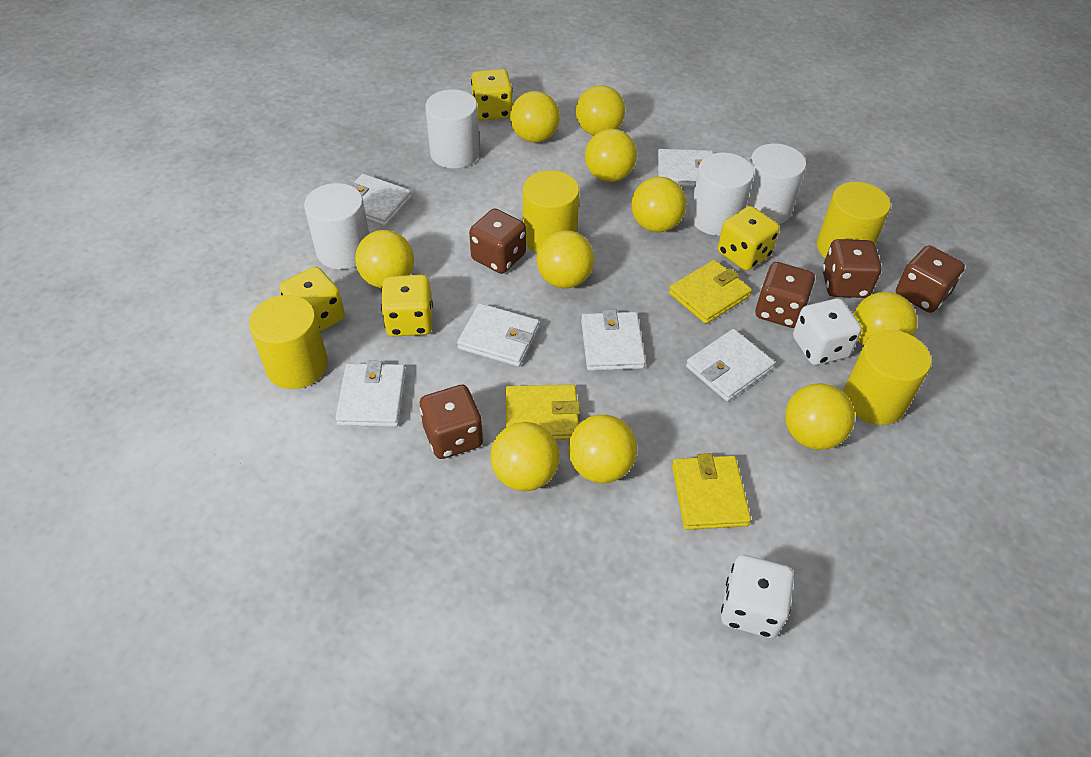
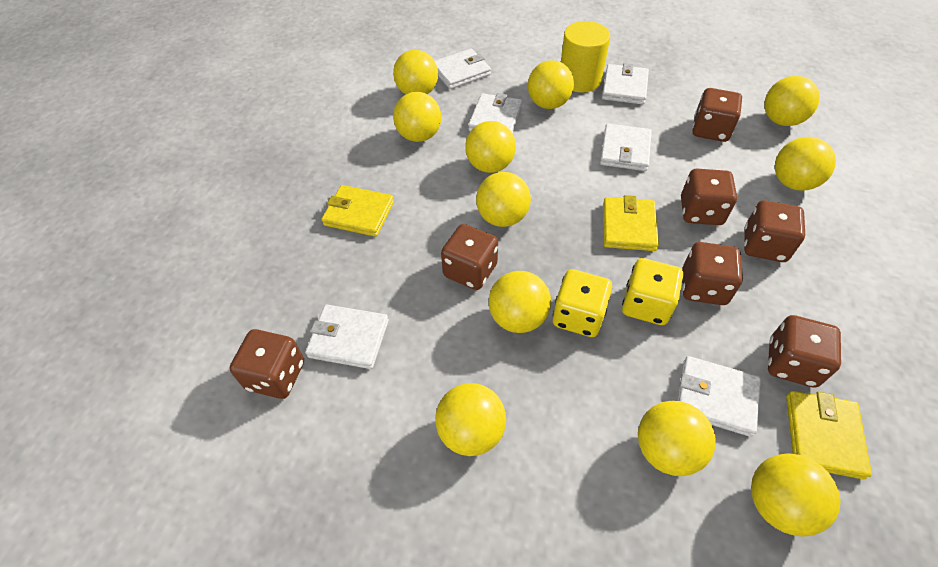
brown dice: [420,385,483,459] [469,208,526,274] [755,262,815,328] [822,239,882,298] [896,245,965,313] = 5 -> [229,329,304,399] [441,224,498,290] [681,169,737,225] [682,242,743,305] [692,88,742,142] [744,200,805,262] [768,315,841,388] = 7
white cylinder: [304,183,369,269] [425,89,480,169] [690,152,754,236] [746,143,806,225] = 4 -> none = 0
white dice: [721,555,794,638] [793,298,862,365] = 2 -> none = 0
yellow ball: [355,230,414,288] [490,422,560,491] [510,91,560,143] [536,230,594,288] [568,415,637,483] [576,85,625,136] [585,129,637,182] [631,177,686,232] [785,383,855,450] [853,292,917,346] = 10 -> [393,50,438,94] [393,92,441,142] [435,383,506,456] [465,121,516,173] [476,172,531,227] [489,271,551,333] [528,60,574,109] [638,401,715,476] [751,453,841,537] [764,76,820,126] [775,137,836,191] = 11
yellow cylinder: [249,295,328,389] [523,170,579,253] [817,182,891,258] [843,330,931,425] = 4 -> [561,21,610,93] = 1
yellow dice: [279,266,345,331] [381,275,433,337] [471,69,513,121] [718,206,780,271] = 4 -> [553,269,612,337] [622,258,683,325] = 2

